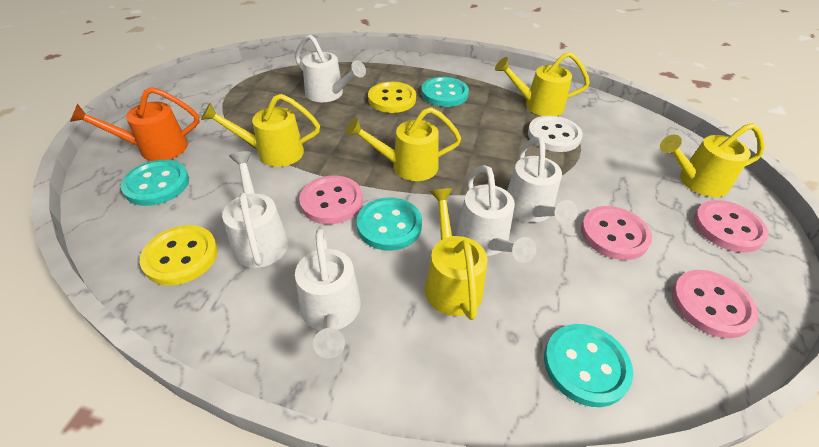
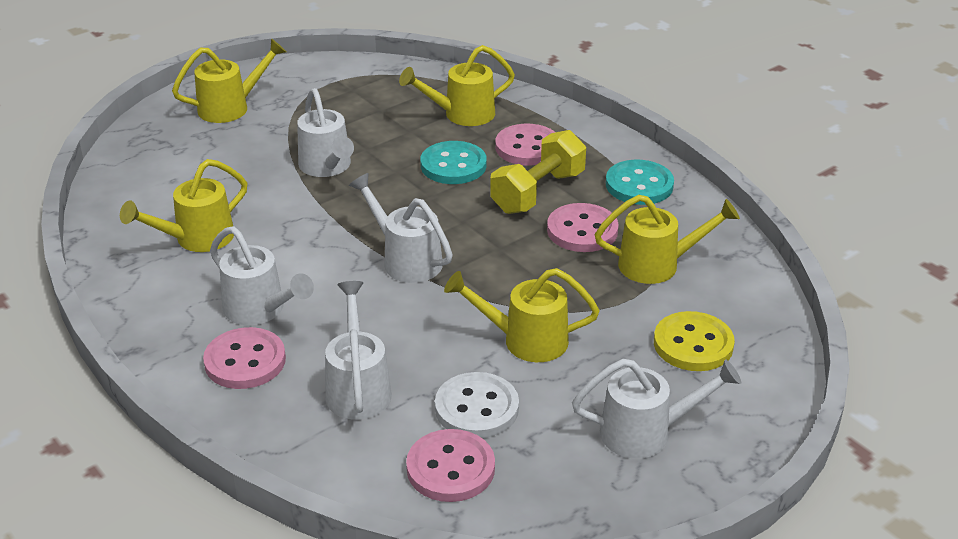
orange watering can: [70,87,200,161] = 1 -> none = 0
turquoise button: [121,160,189,206] [356,197,422,251] [421,77,469,107] [544,324,633,407] = 4 -> [420,141,487,184] [606,160,674,205] = 2
yellow button: [140,225,218,286] [368,82,416,113] = 2 -> [654,311,735,371] = 1
yellow dumbbell: none = 0 -> [490,130,586,214] = 1

